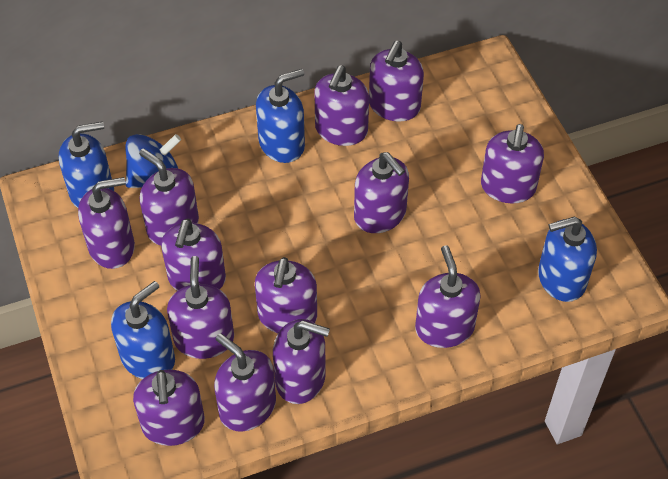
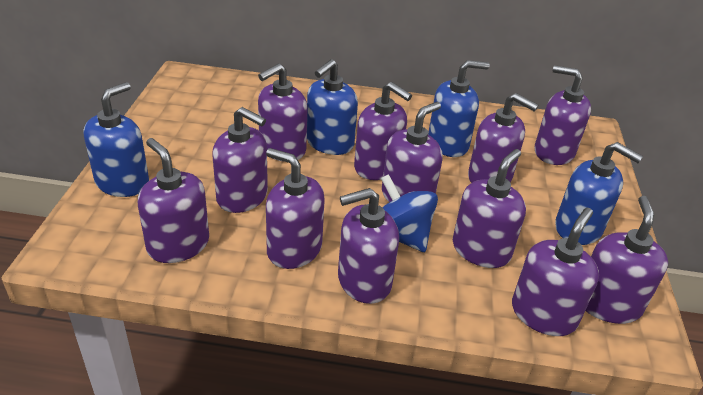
purple soap dispenser: [78,177,135,269] [133,370,205,446] [139,148,199,246] [161,219,226,291] [167,256,234,359] [214,333,276,432] [255,257,317,333] [273,319,330,404] [314,66,369,146] [354,152,409,233] [369,41,424,122] [415,245,481,348] [481,124,544,204] = 13 -> [138,138,209,263] [212,107,268,213] [258,63,307,161] [266,148,325,269] [338,188,399,304] [354,82,412,180] [382,102,443,202] [453,149,526,268] [468,93,539,183] [512,208,599,336] [535,65,591,165] [586,196,668,324] = 12

